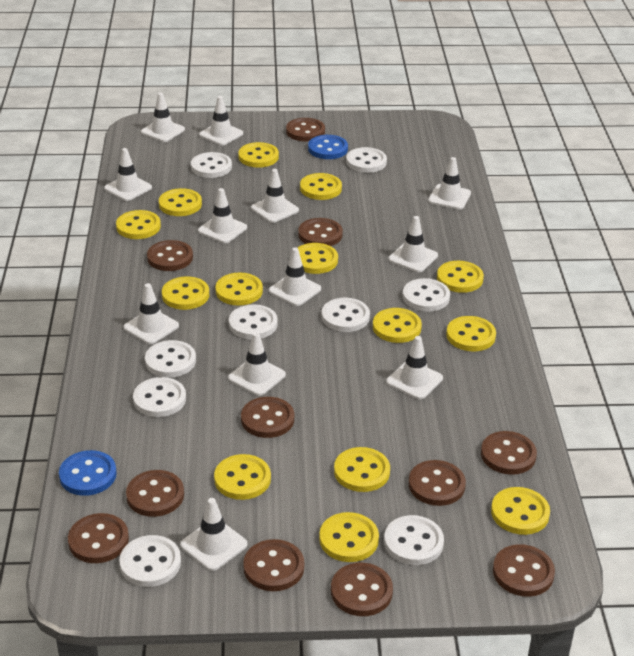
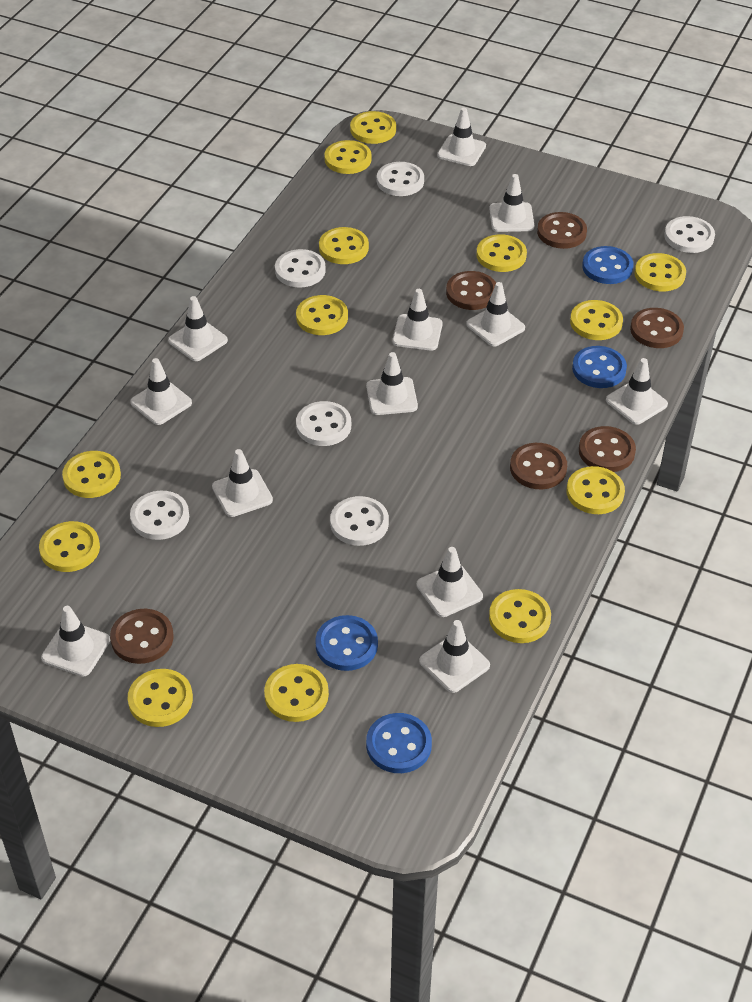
blue button: [59,450,117,496] [308,135,348,159] = 2 -> [315,615,378,671] [366,713,432,773] [572,346,627,388] [582,246,634,284] = 4
brown button: [68,513,129,563] [126,470,184,517] [147,240,193,271] [241,397,294,438] [243,539,304,591] [286,118,325,141] [298,218,343,246] [331,563,393,616] [409,460,466,506] [481,431,537,475] [493,544,555,597] = 11 -> [110,609,173,664] [446,271,496,310] [510,443,567,489] [537,212,587,249] [579,426,636,472] [630,308,684,348] = 6
white button: [119,535,181,587] [133,377,186,417] [145,340,196,378] [191,152,232,178] [229,304,278,339] [322,298,370,332] [346,147,387,173] [384,515,444,565] [403,278,450,312] = 9 -> [130,491,189,540] [275,249,326,288] [296,401,351,446] [330,496,389,546] [377,162,424,196] [664,216,715,253] = 6
yellow button: [116,210,161,239] [159,188,202,216] [162,276,209,310] [214,454,271,500] [215,273,263,306] [238,142,279,168] [298,243,338,274] [300,173,342,200] [319,512,379,562] [334,447,390,492] [373,308,422,343] [437,261,484,293] [446,316,496,351] [491,487,550,535] = 14 -> [39,521,100,572] [62,451,121,498] [128,669,193,727] [264,664,329,722] [296,295,348,335] [319,227,369,264] [324,140,372,174] [350,111,396,144] [476,234,527,272] [489,589,551,643] [567,466,625,514] [570,300,623,340] [634,253,686,291] = 13

